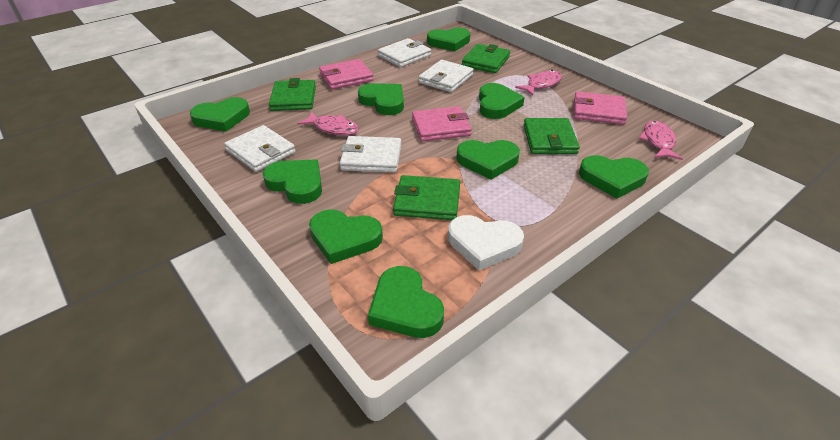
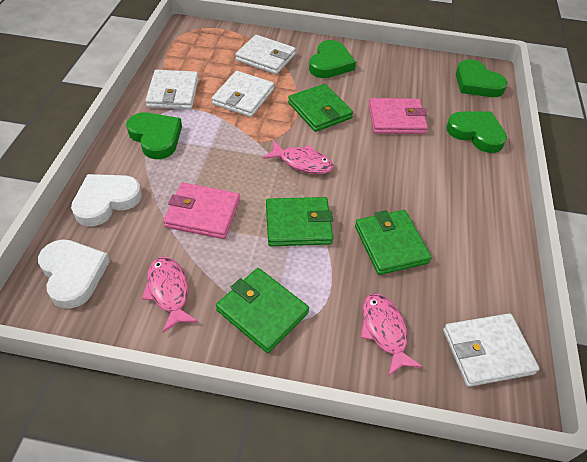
green heart: [190,97,250,132] [263,159,322,204] [309,210,383,264] [358,83,404,115] [368,266,444,338] [427,28,470,51] [456,140,520,180] [479,83,525,119] [579,155,649,199] = 9 -> [126,112,182,159] [309,40,356,78] [446,111,507,153] [456,59,508,97] = 4
pink wallet: [319,59,374,89] [412,106,472,142] [574,91,627,125] = 3 -> [163,183,240,239] [368,98,428,134] = 2
white heart: [448,215,524,270] = 1 -> [38,239,110,309] [71,174,142,226] = 2

